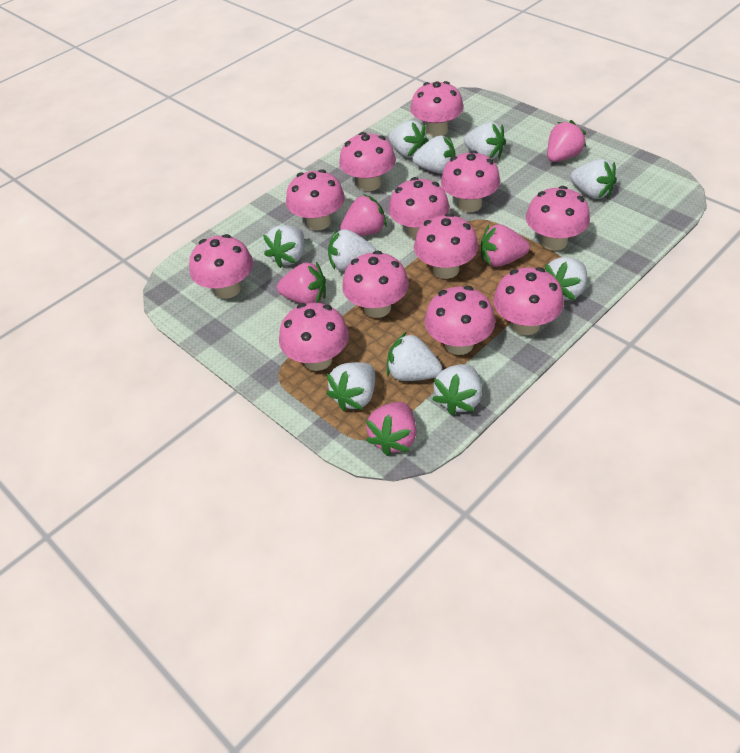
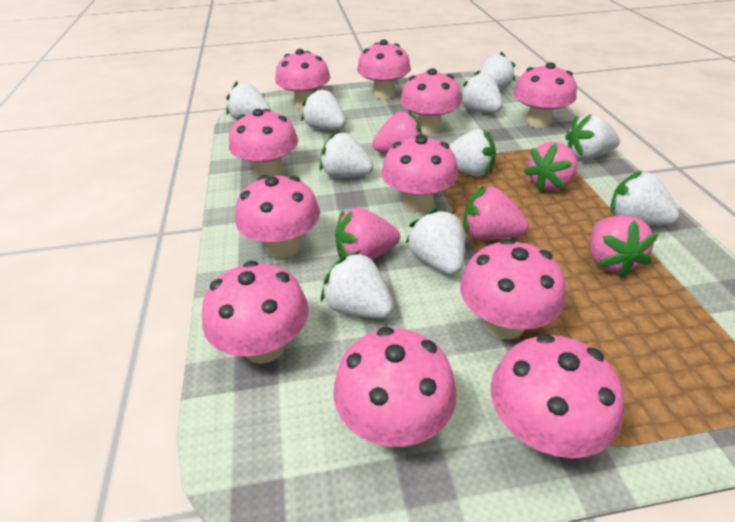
pink mushroom: [189,234,253,299] [279,303,349,371] [286,169,345,230] [339,132,396,191] [342,251,409,318] [389,177,449,239] [410,81,463,137] [414,213,478,279] [425,286,495,355] [441,150,500,212] [493,267,564,335] [526,186,590,251] = 12 -> [202,261,309,364] [229,109,298,178] [235,175,320,258] [275,49,331,109] [333,327,457,447] [357,40,411,99] [382,134,458,213] [400,68,462,134] [460,239,566,339] [491,334,624,458] [513,62,577,128] = 11

